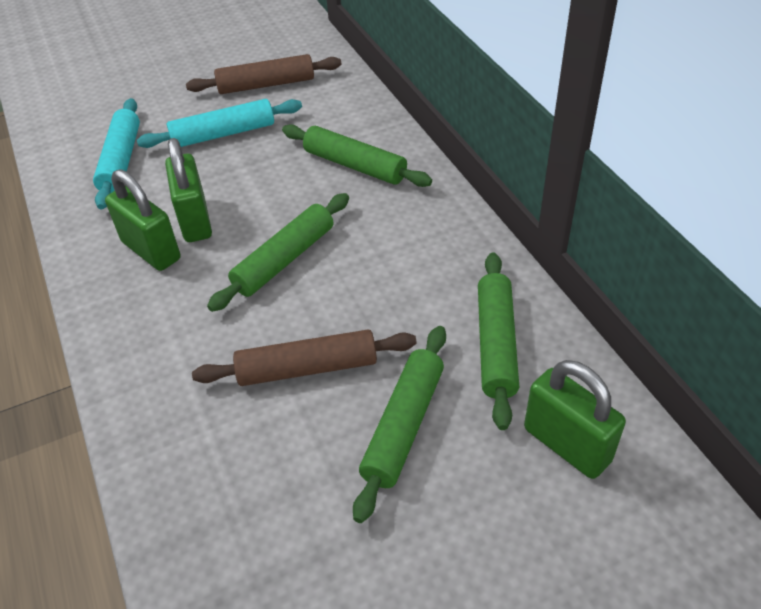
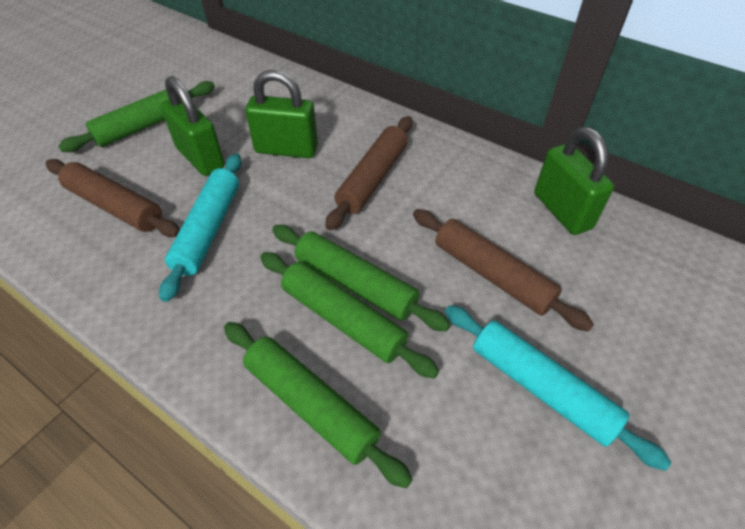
brown rolling pin: [186,54,341,94] [192,330,417,386] = 2 -> [46,159,180,237] [325,116,412,230] [413,209,594,332] = 3

